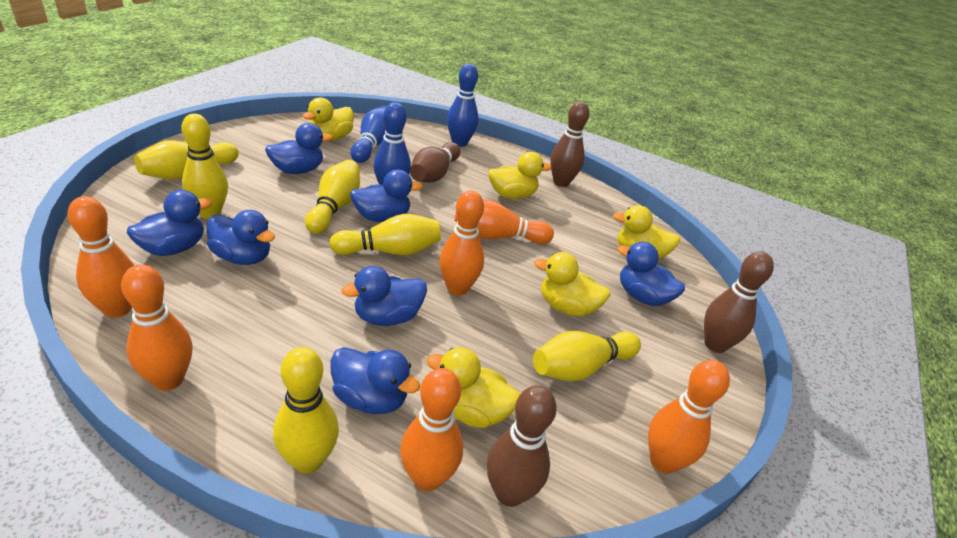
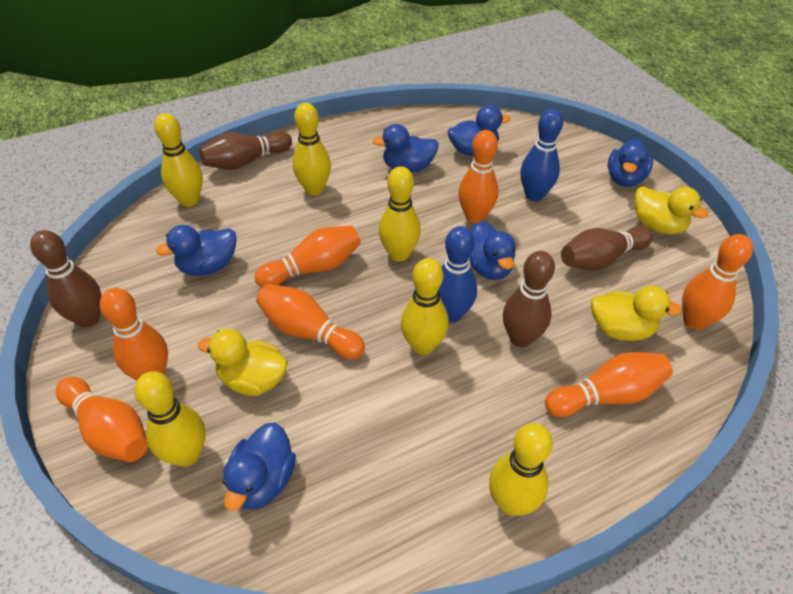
blue bowling pin: [350,106,387,163] [373,102,411,185] [447,64,479,147] = 3 -> [439,226,477,323] [520,109,563,201] = 2
blue duck: [127,190,212,256] [207,210,275,265] [265,123,332,174] [331,347,420,414] [341,266,427,326] [350,169,423,222] [617,242,685,306] = 7 -> [156,225,236,276] [222,423,296,511] [372,124,439,172] [448,105,511,156] [469,221,516,280] [608,139,653,187] = 6
orange bowling pin: [67,196,134,318] [121,264,193,391] [400,368,463,491] [439,191,484,296] [454,200,554,244] [648,360,730,474] = 6 -> [56,377,148,462] [100,288,168,380] [254,226,361,288] [256,284,365,359] [458,130,499,223] [545,352,673,417] [682,234,753,330] = 7
yellow duck: [302,97,354,141] [427,348,520,428] [488,152,552,199] [534,252,610,317] [613,205,680,260] = 5 -> [198,329,288,396] [591,286,682,341] [635,186,708,235] = 3

